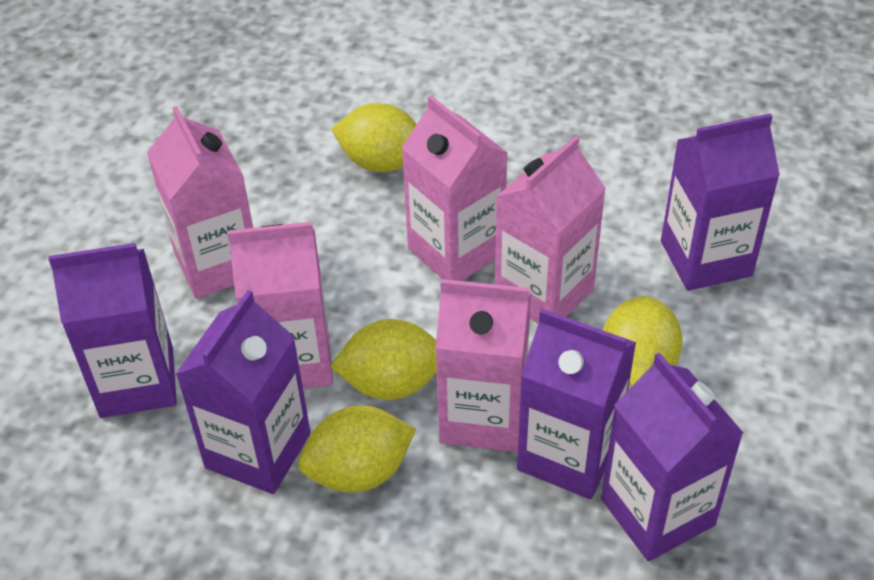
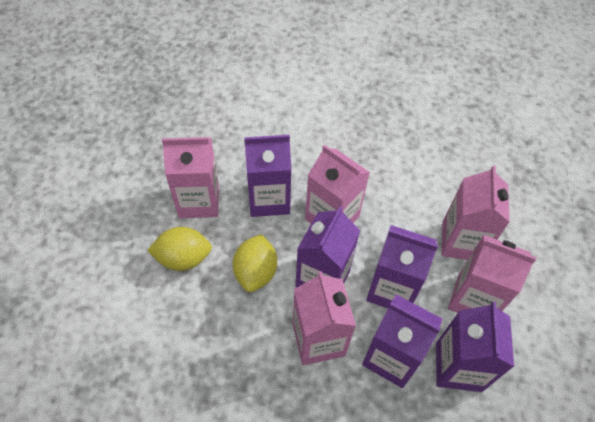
yellow lemon: [298,406,416,492] [330,319,437,400] [331,103,417,172] [603,296,683,387] = 4 -> [147,227,212,271] [233,234,277,292] = 2

